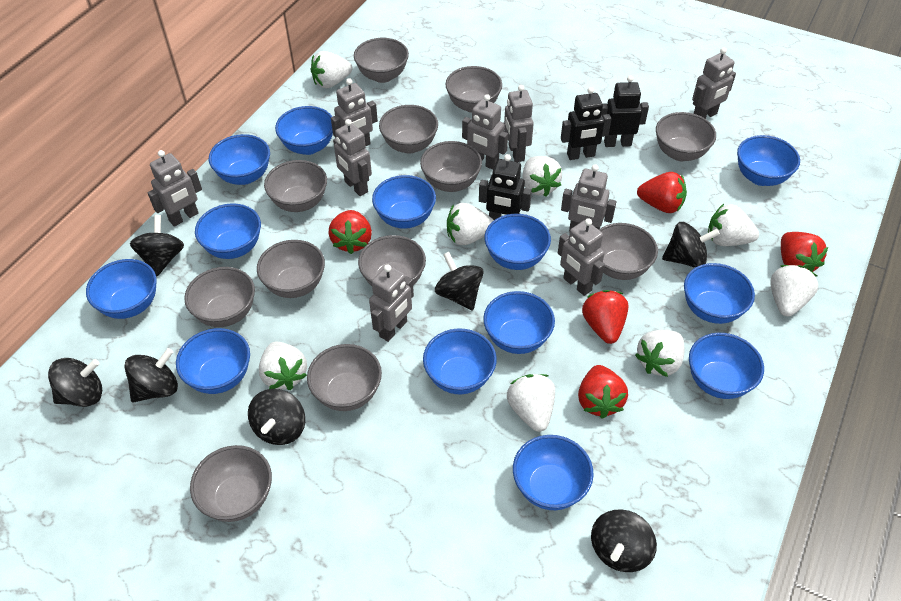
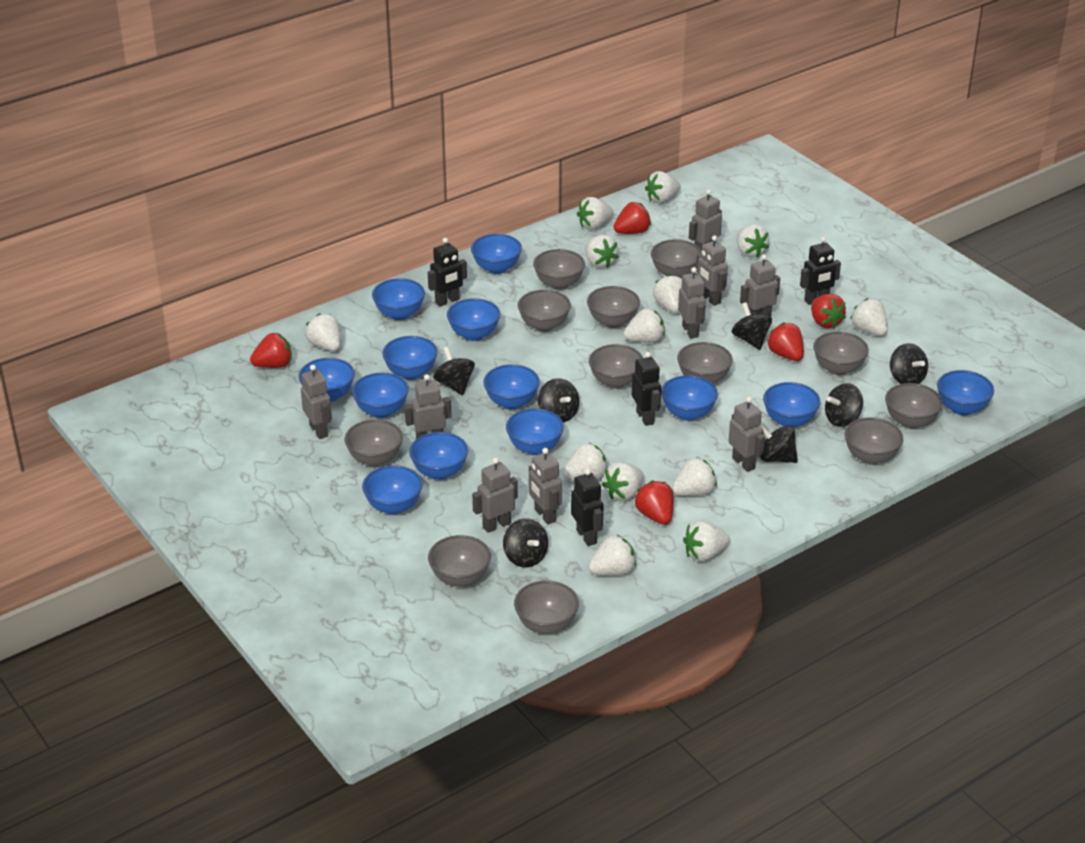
black robot: [479,154,532,220] [561,87,611,160] [602,75,649,147] = 3 -> [428,238,467,307] [571,469,603,546] [632,352,661,426] [800,237,841,305] = 4
white strawberry: [259,342,307,390] [311,51,353,88] [447,203,494,245] [507,374,555,432] [522,156,562,197] [635,330,685,377] [708,204,759,246] [771,265,818,316] = 8 -> [305,313,341,351] [563,443,608,481] [577,197,614,230] [586,235,619,268] [588,535,636,576] [602,462,644,501] [624,308,665,343] [645,171,681,203] [653,274,682,313] [672,457,717,496] [683,521,730,562] [737,225,769,258] [850,298,888,336] = 13

